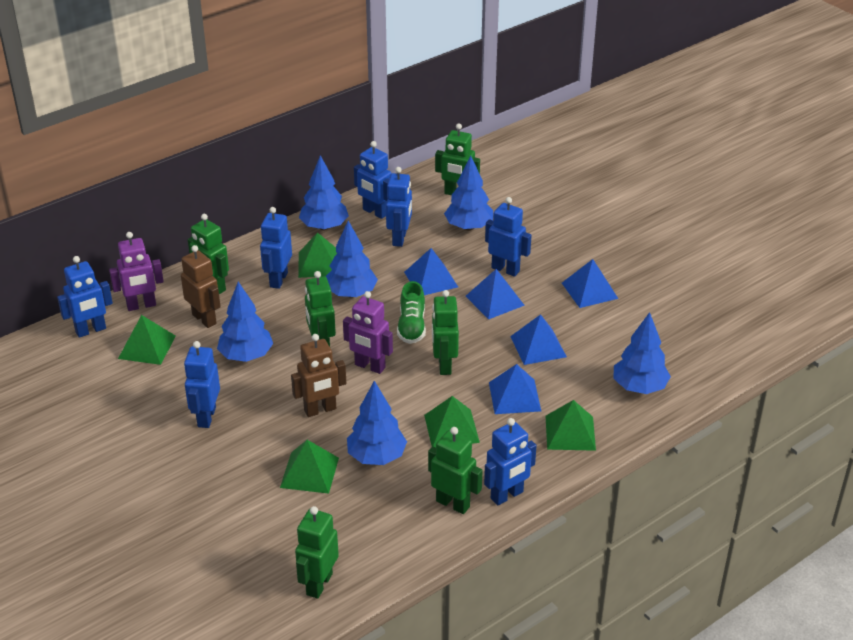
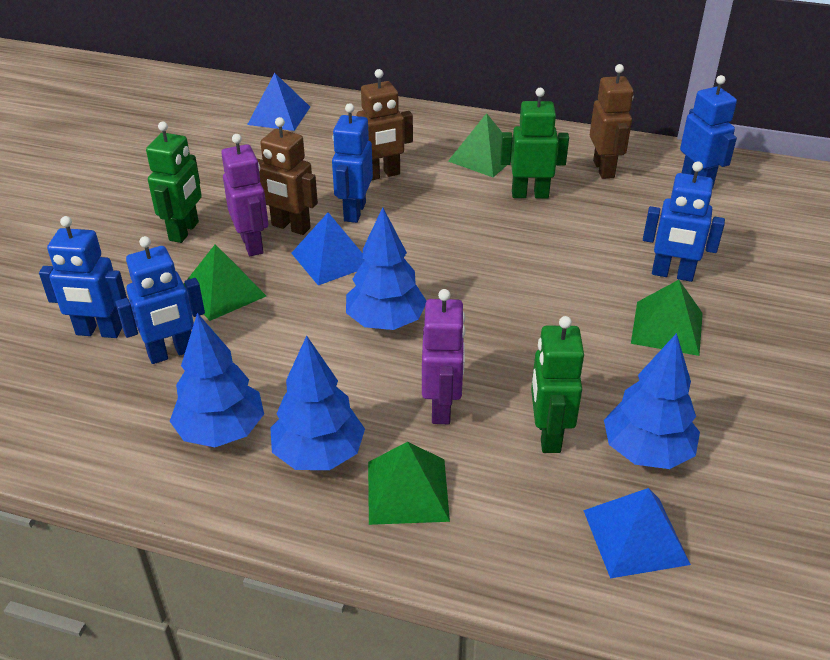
blue pyramid: [404,248,458,295] [466,269,525,320] [489,364,541,414] [510,314,567,365] [562,259,618,308] = 5 -> [247,73,310,131] [291,213,364,285] [583,488,691,578] = 3
blue robot: [57,256,113,338] [184,341,220,428] [260,207,292,289] [354,141,392,219] [386,167,412,247] [484,418,537,505] [485,197,532,277] = 7 -> [39,216,127,338] [116,236,205,364] [332,103,373,223] [643,161,725,282] [680,75,737,189] = 5
blue tree: [217,282,273,362] [299,155,349,230] [325,221,378,298] [347,381,407,465] [444,156,493,231] [613,312,671,394] = 6 -> [170,313,264,447] [270,336,365,470] [346,207,426,330] [604,333,700,469] = 4
brown robot: [181,245,221,328] [291,334,346,417] = 2 -> [257,117,318,235] [357,69,413,181] [590,64,634,179] = 3
green pyramid: [118,315,176,365] [280,440,339,494] [298,232,337,278] [424,396,480,447] [546,400,596,451] = 5 -> [184,244,266,321] [368,442,450,525] [448,113,512,177] [631,280,703,356] = 4
green robot: [188,214,229,294] [295,506,339,599] [305,271,336,347] [428,427,483,514] [432,290,459,375] [435,123,480,195] = 6 -> [146,122,202,243] [500,88,569,199] [531,316,584,453] = 3
green shoe: [397,281,426,344] = 1 -> none = 0

